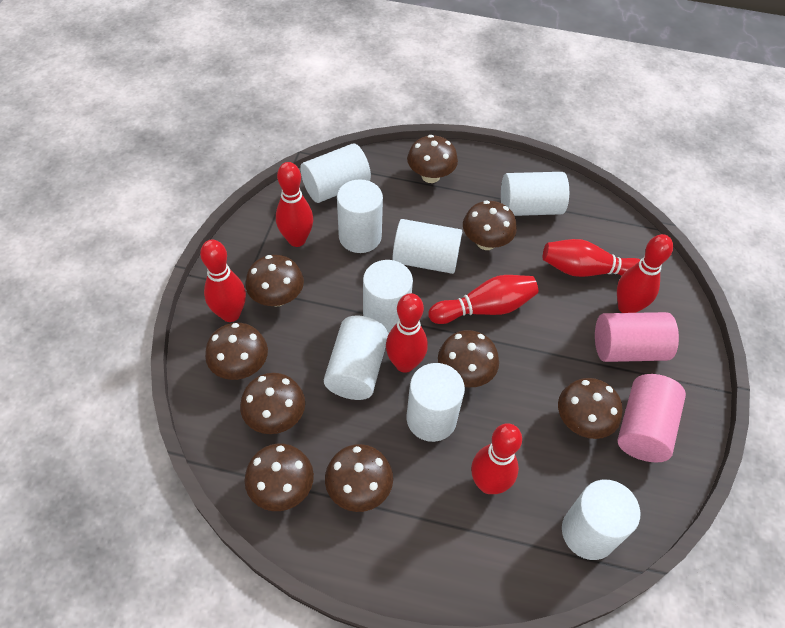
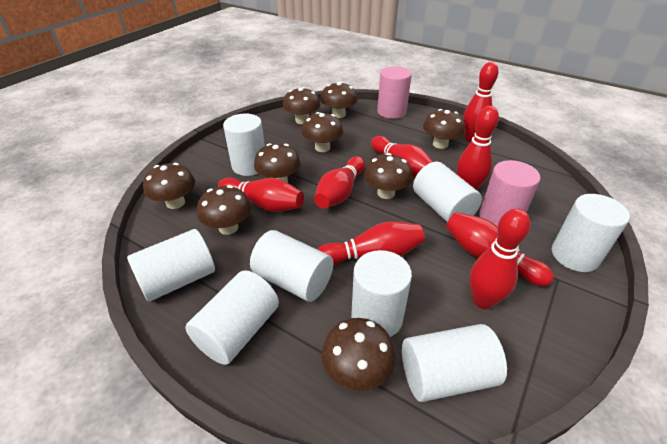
red bowling pin: [200,240,246,322] [276,162,313,247] [386,293,428,373] [428,275,538,324] [471,423,522,494] [543,239,641,277] [617,234,673,313] = 7 -> [218,177,304,212] [314,156,365,208] [317,221,425,265] [371,136,433,177] [446,212,554,286] [457,106,499,190] [463,62,499,142] [470,208,530,309] = 8

